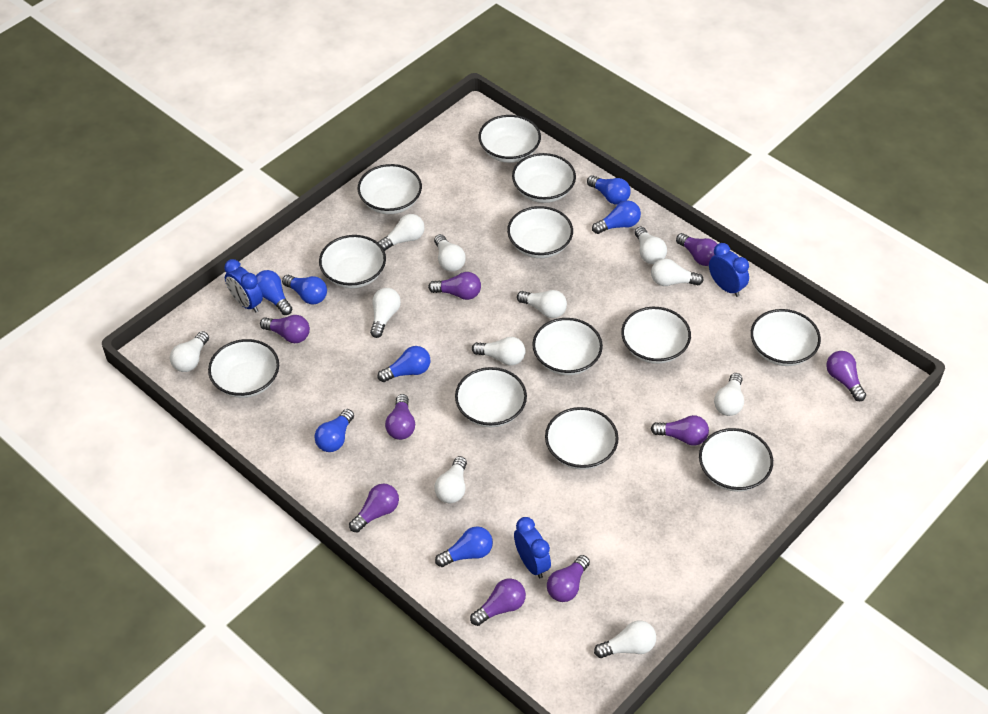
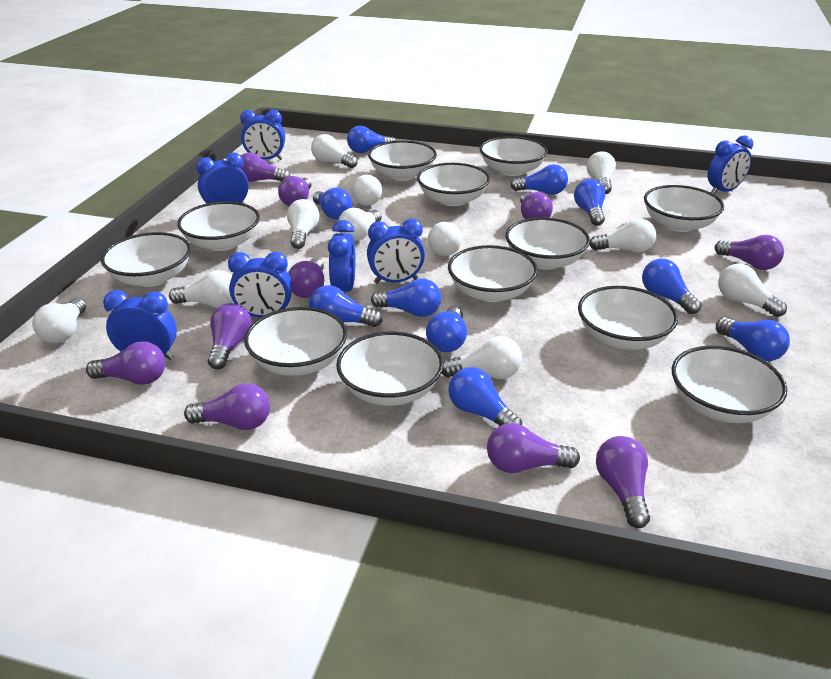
blue clock: [224,259,263,313] [514,517,551,578] [709,243,749,297] = 3 -> [103,290,177,360] [196,152,249,204] [228,252,292,318] [240,110,285,160] [328,220,356,293] [367,219,425,284] [708,135,753,194] = 7
blue light bulb: [256,270,292,315] [282,275,327,304] [314,409,354,452] [378,346,430,382] [435,526,493,567] [587,175,631,205] [592,200,641,234] = 7 -> [309,285,383,327] [313,187,352,219] [347,126,396,153] [371,279,441,317] [426,306,467,352] [448,367,522,426] [510,164,568,195] [574,179,605,226] [642,259,702,314] [716,317,790,361] = 10
purple light bulb: [260,315,310,343] [349,483,399,533] [385,394,415,440] [428,272,481,300] [470,579,526,626] [547,555,590,602] [651,415,709,446] [676,233,717,266] [826,351,866,401] = 9 -> [86,341,166,385] [184,383,270,430] [208,303,252,369] [239,152,290,182] [278,176,312,206] [288,258,324,298] [487,423,580,473] [520,192,553,219] [596,436,650,528] [715,235,784,270] = 10

